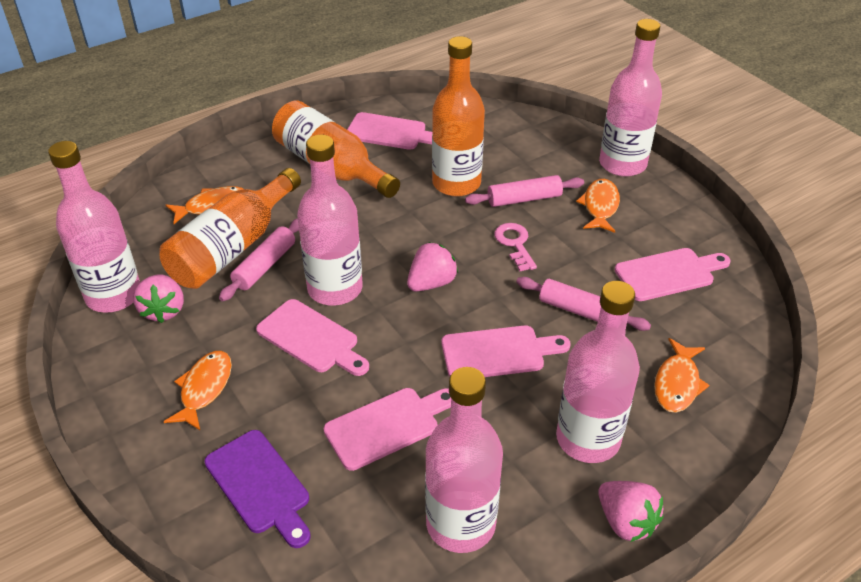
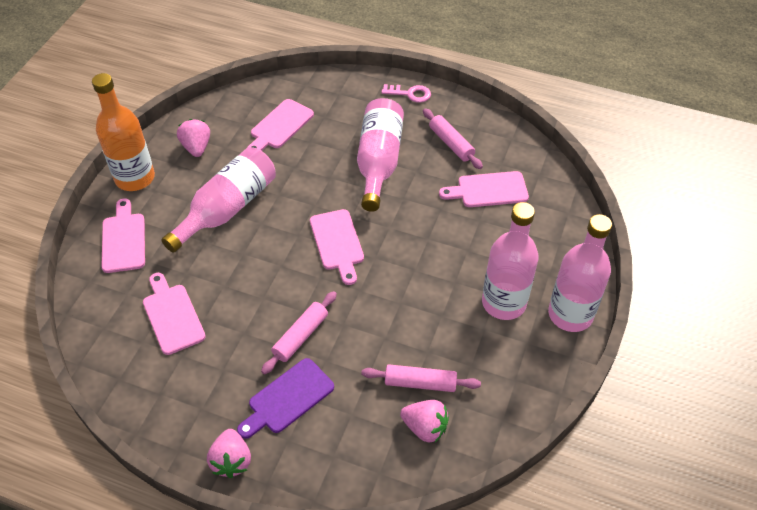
orange bottle: [159,168,301,289] [272,101,400,198] [432,36,485,197] = 3 -> [92,73,155,191] = 1
orange fish: [164,351,232,430] [166,186,243,224] [576,179,620,233] [654,338,710,413] = 4 -> none = 0
pink bottle: [48,141,140,313] [297,135,363,305] [425,367,503,553] [556,281,640,463] [599,19,662,177] = 5 -> [161,147,276,253] [357,98,404,212] [482,202,539,320] [548,214,612,332] = 4

